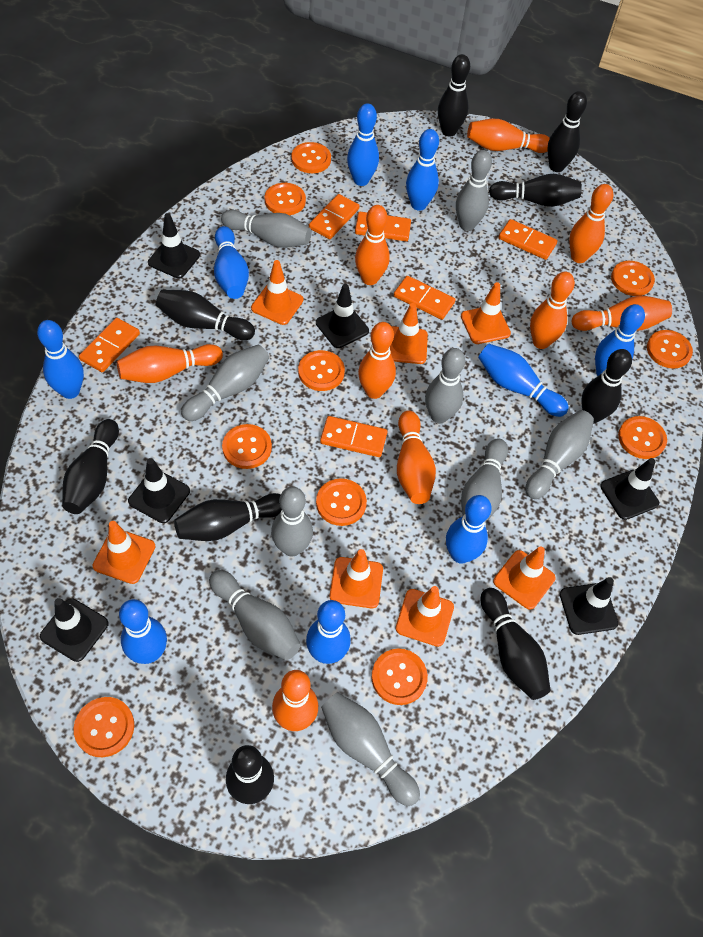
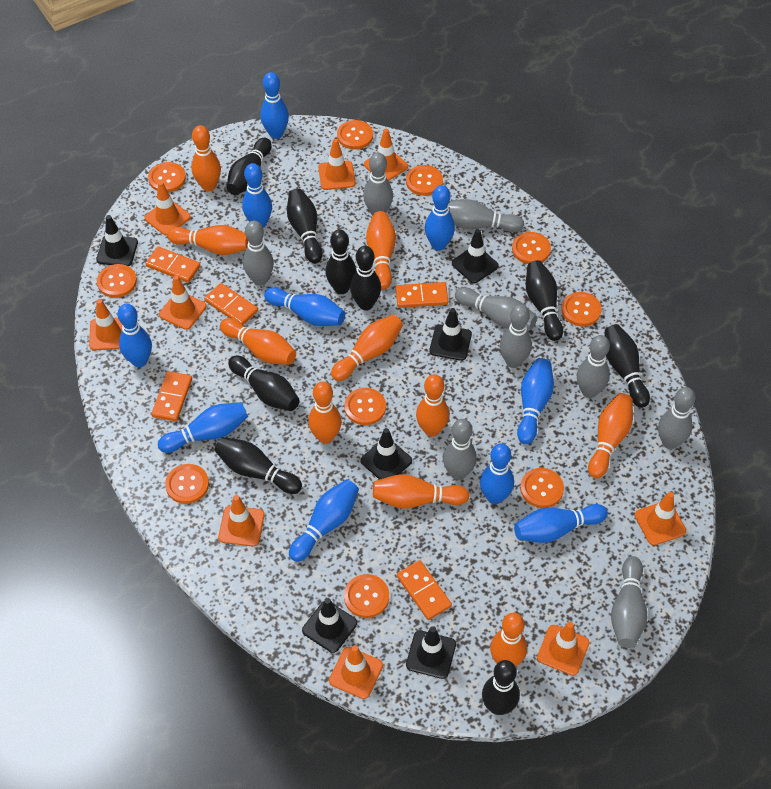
blue bowling pin: [37,320,84,399] [119,599,167,664] [214,226,249,299] [306,600,351,664] [347,103,379,186] [406,129,439,211] [446,495,492,564] [478,344,569,417] [595,304,645,376] = 9 -> [118,304,152,367] [158,402,248,453] [242,163,272,228] [260,72,289,139] [264,287,345,326] [289,479,359,562] [425,185,455,251] [480,443,514,504] [514,504,608,543] [517,358,554,444] = 10
orange bowling pin: [117,344,223,383] [272,670,318,731] [355,205,390,285] [358,322,396,399] [397,410,436,504] [467,119,550,153] [530,272,575,349] [569,184,613,263] [572,296,672,331] = 9 -> [167,225,248,255] [191,125,221,192] [220,318,296,365] [308,382,342,444] [331,314,403,381] [366,211,396,290] [373,474,469,508] [416,374,449,437] [490,613,527,667] [588,393,633,478] = 10
orange domino: [79,318,140,372] [309,194,359,239] [320,416,387,457] [355,212,411,241] [394,276,455,320] [498,219,558,260] = 6 -> [145,246,201,283] [151,371,192,421] [204,283,258,325] [395,282,448,308] [397,560,452,620] = 5
orange traffic cone: [93,521,155,584] [251,260,303,325] [330,549,383,608] [390,303,428,364] [396,586,454,647] [461,282,511,344] [493,546,556,610] = 7 -> [89,299,122,350] [145,181,191,236] [159,275,207,330] [218,495,264,547] [318,139,356,190] [329,645,383,699] [364,129,408,181] [537,622,589,676] [635,492,686,546] = 9

